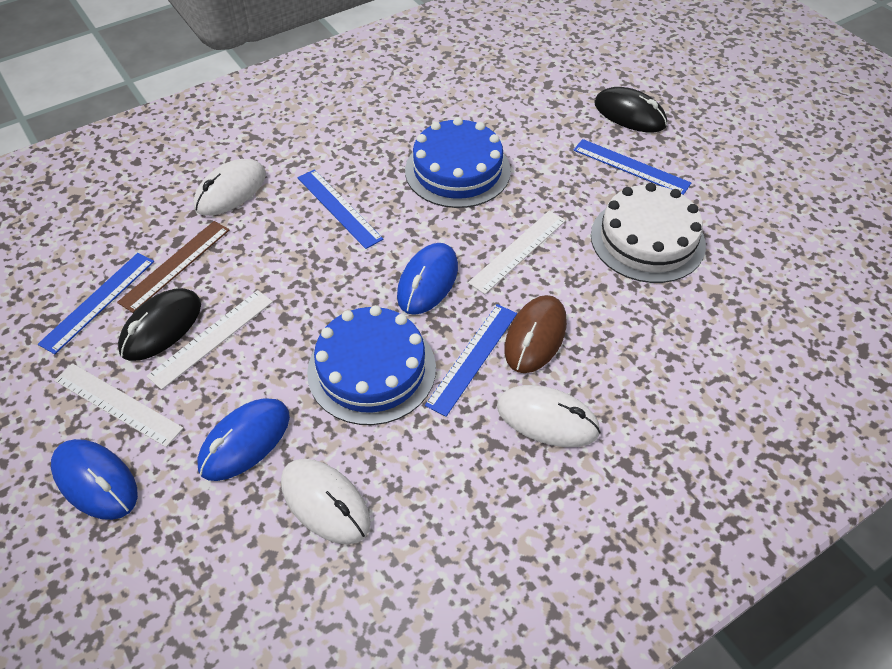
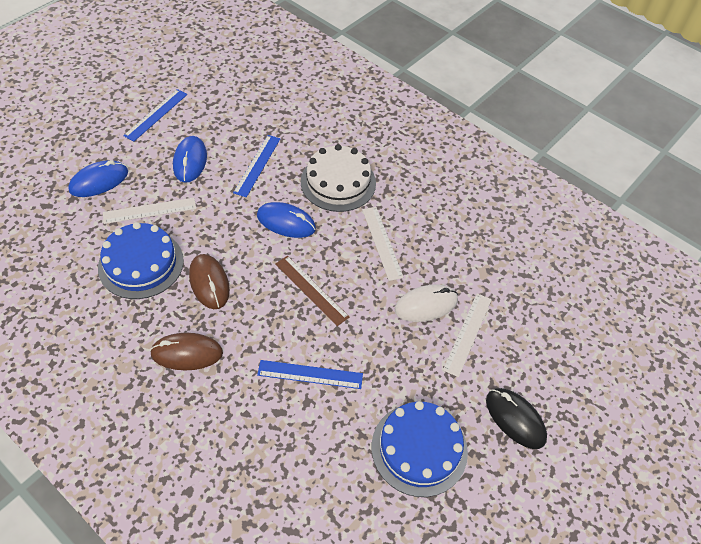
black mouse: [118,288,201,361] [594,87,667,132] = 2 -> [486,388,547,449] = 1
blue ruler: [38,253,154,354] [298,169,383,249] [425,304,517,416] [574,139,691,195] = 4 -> [123,89,187,141] [233,135,280,197] [257,360,363,389] = 3
brown mouse: [505,295,567,373] = 1 -> [150,333,223,370] [189,254,230,309] = 2
white mouse: [193,159,266,216] [281,459,371,545] [497,385,601,447] = 3 -> [395,284,458,322] = 1

